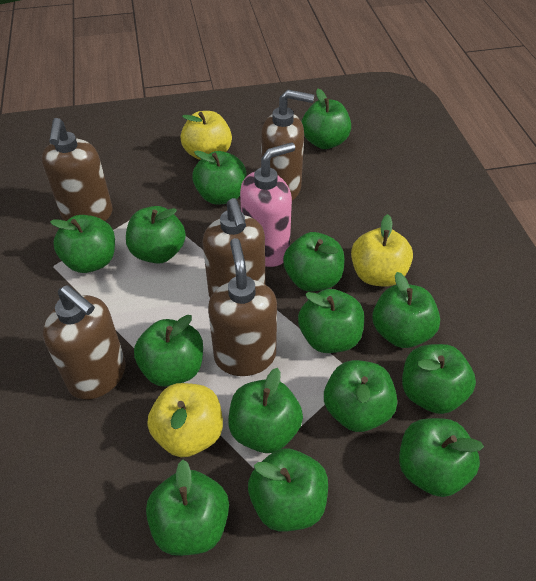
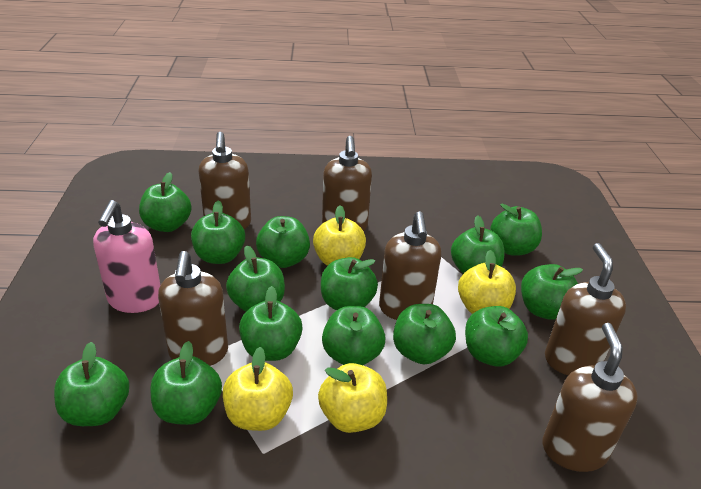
brown soap dispenser: [41,118,113,221] [43,285,126,400] [202,198,265,298] [208,238,277,376] [261,90,314,200] = 5 -> [158,251,228,366] [199,132,251,229] [322,136,372,231] [379,212,441,320] [542,323,638,472] [545,243,626,375] = 6
yellow apple: [147,383,223,457] [180,111,232,160] [351,214,413,287] = 3 -> [223,347,293,431] [313,205,366,266] [318,363,387,433] [458,250,516,314] = 4

